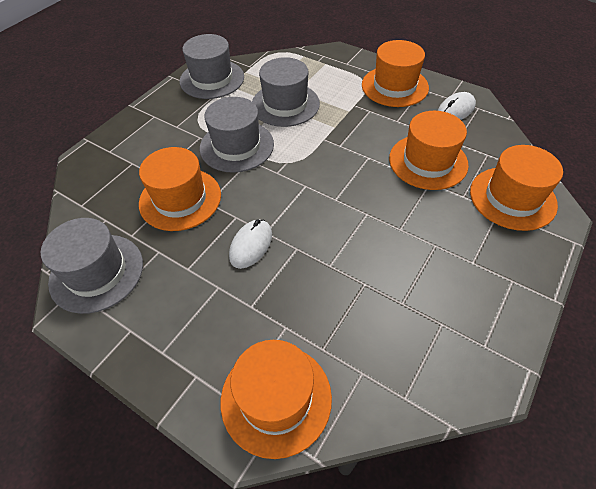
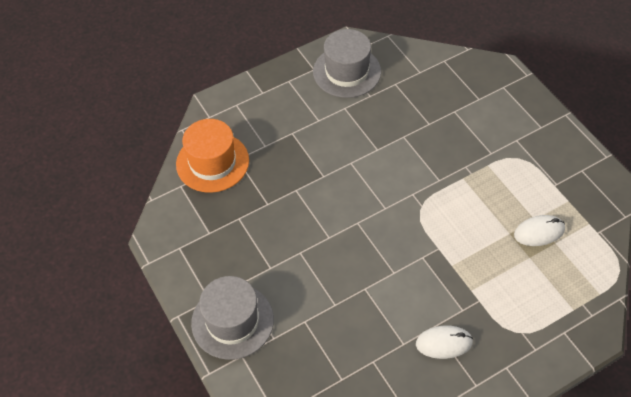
grey hat: [41,218,143,314] [180,34,244,99] [200,97,274,173] [252,57,320,127] = 4 -> [191,276,274,360] [313,29,381,98] = 2
orange hat: [139,147,221,231] [221,340,332,459] [362,40,429,107] [389,111,469,190] [470,145,563,231] = 5 -> [176,119,249,193] = 1

